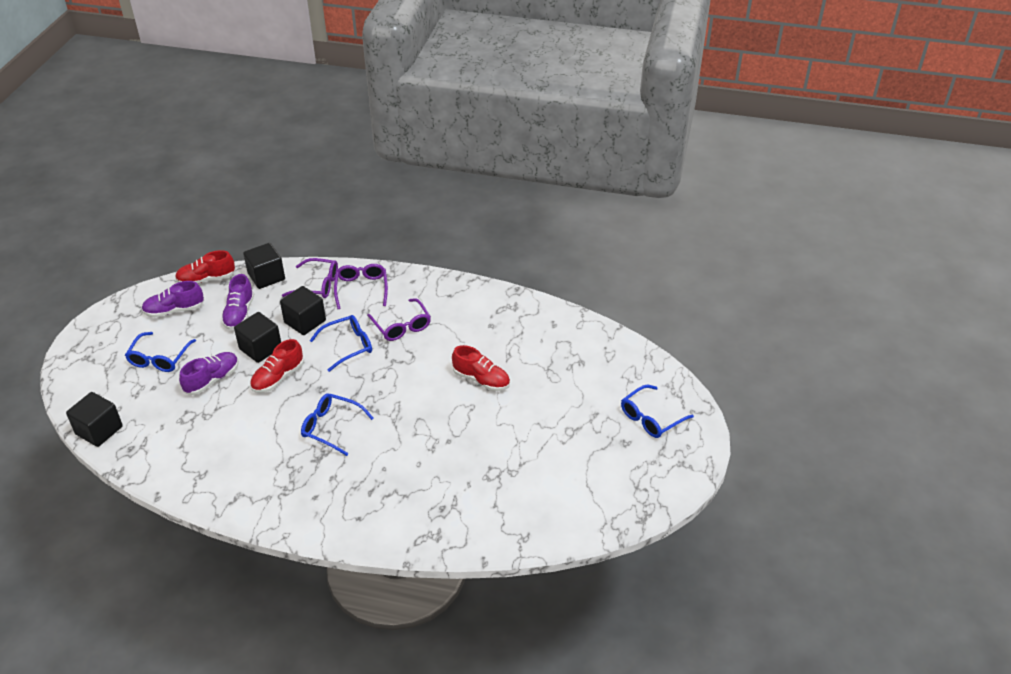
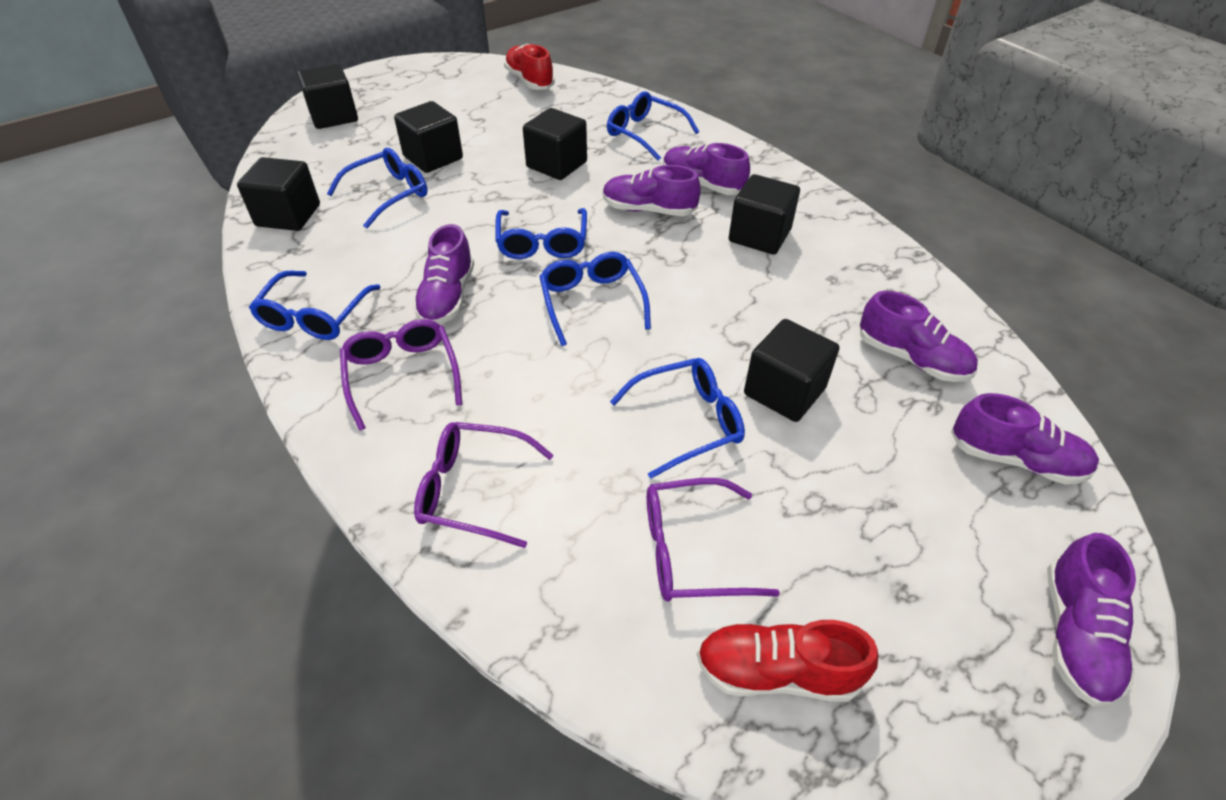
black cube: [66,392,123,447] [234,312,281,363] [243,243,285,289] [280,286,326,335] = 4 -> [237,157,320,231] [297,64,358,129] [394,101,463,173] [523,108,587,180] [729,174,800,254] [744,319,839,422] = 6
blue glasses: [125,332,196,372] [301,393,373,456] [310,315,372,372] [621,385,694,438] = 4 -> [249,271,381,340] [327,148,428,228] [496,208,587,259] [539,252,651,346] [607,91,699,161] [610,358,745,479] = 6
purple shoe: [141,281,204,318] [179,352,239,395] [221,274,254,330] = 3 -> [413,224,474,325] [603,165,701,216] [663,143,750,195] [860,291,978,382] [951,393,1099,485] [1047,533,1136,707] = 6
red shoe: [175,250,235,284] [250,339,304,393] [452,345,510,391] = 3 -> [504,44,555,90] [697,620,878,702] = 2

